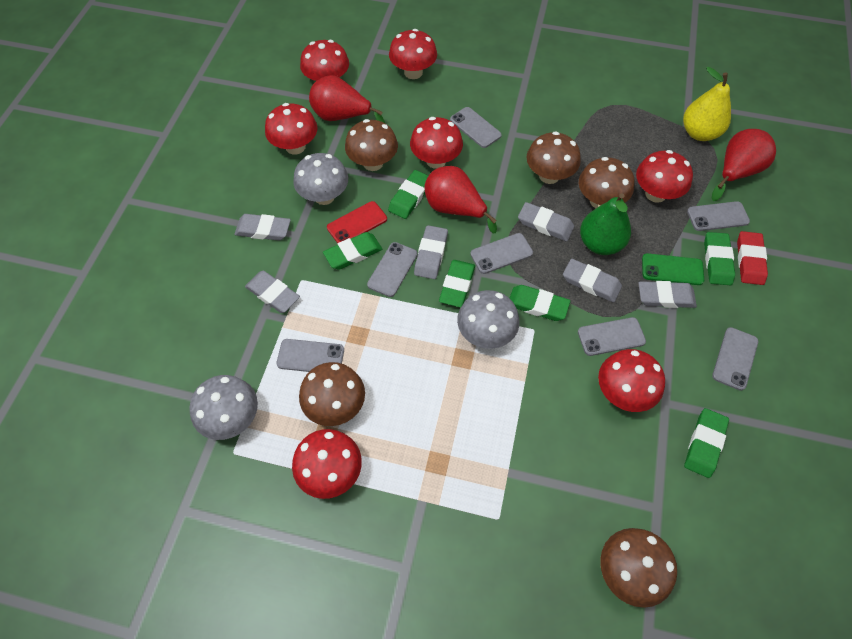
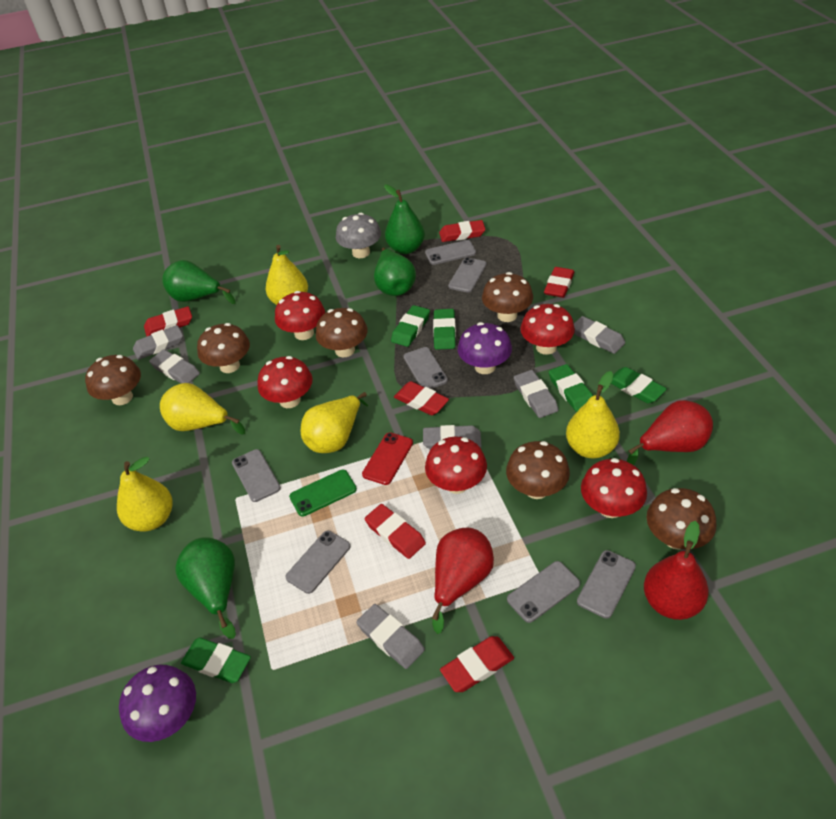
brown mushroom: [299,362,365,426] [345,119,398,171] [526,131,581,184] [579,157,635,208] [600,528,677,608] = 5 -> [85,355,141,405] [197,323,250,373] [316,308,368,357] [482,272,533,322] [506,441,570,499] [647,488,716,550] = 6
green eraser: [323,232,382,270] [388,170,429,219] [439,260,475,307] [510,285,570,321] [684,408,729,478] [704,232,735,285] = 6 -> [181,637,251,683] [391,305,430,347] [433,309,456,350] [549,364,593,412] [611,367,667,403] = 5
green pear: [580,193,631,255] = 1 -> [162,260,235,304] [175,537,236,639] [374,248,416,296] [384,185,425,254] = 4
grey mushroom: [189,375,258,440] [293,153,348,205] [457,290,519,349] = 3 -> [336,213,381,258] = 1
purple mushroom: none = 0 -> [119,665,196,742] [458,322,512,374] = 2
red eraser: [737,231,768,285] = 1 -> [144,306,192,337] [364,504,426,559] [394,381,449,415] [439,220,486,242] [440,636,514,692] [544,267,574,298] = 6
red mushroom: [265,103,318,155] [292,429,362,499] [300,40,349,81] [389,29,437,79] [410,117,463,169] [598,349,665,412] [636,150,693,203] = 7 -> [258,356,313,408] [275,291,325,340] [425,436,487,494] [520,304,575,355] [581,458,647,518] = 5
yellow pear: [683,67,731,141] = 1 -> [117,457,173,531] [160,383,245,435] [266,245,308,305] [300,392,368,453] [566,371,620,458] = 5

